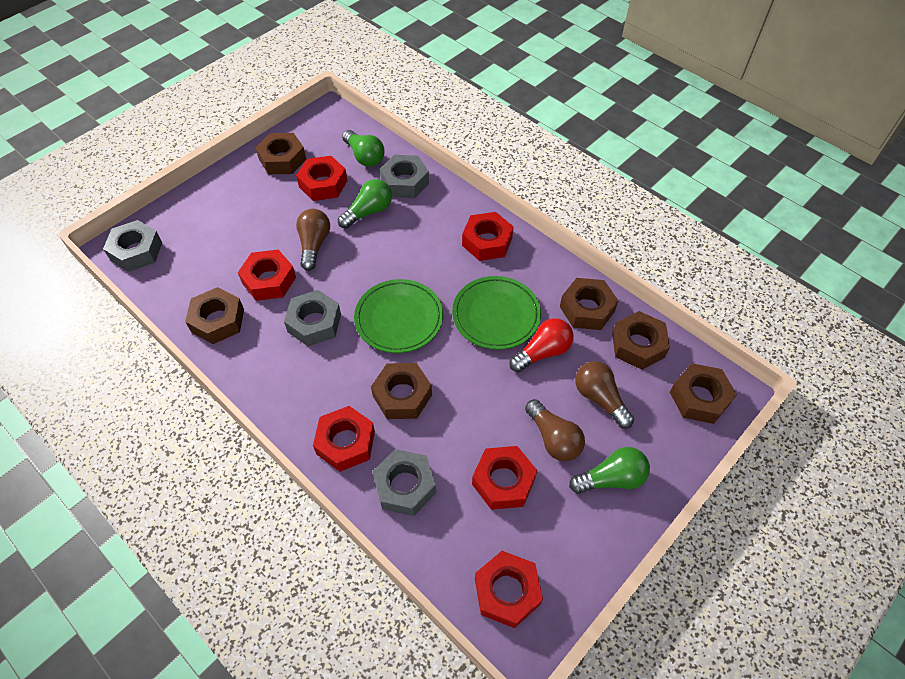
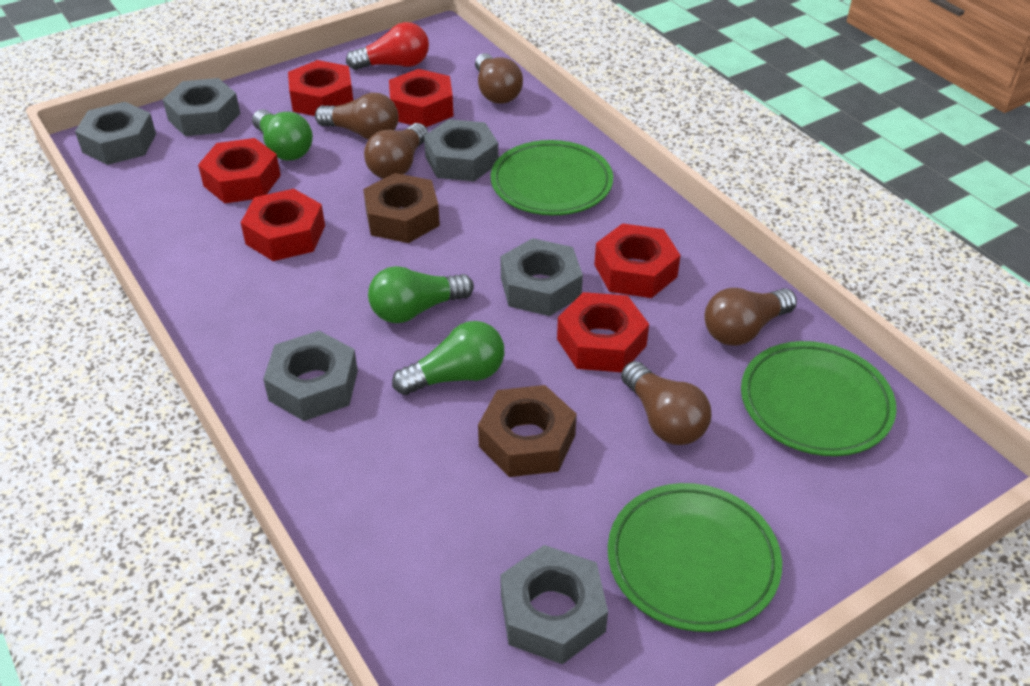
brown light bulb: [296,209,330,271] [525,399,585,461] [575,361,634,429] = 3 -> [315,93,399,140] [364,123,428,179] [475,53,523,104] [621,361,712,445] [704,288,797,346] = 5
brown nut: [185,287,244,344] [255,133,306,174] [371,363,432,419] [560,278,618,330] [612,311,670,370] [670,363,737,424] = 6 -> [363,173,440,243] [478,385,577,477] = 2
green plate: [354,279,443,353] [452,276,541,350] = 2 -> [491,140,613,215] [608,483,782,632] [741,341,896,456] = 3
grey nut: [103,220,162,272] [284,290,341,347] [372,449,436,516] [380,155,429,198] = 4 -> [75,102,156,165] [163,78,240,136] [263,331,358,421] [424,119,498,181] [500,545,608,664] [501,238,583,316] = 6

